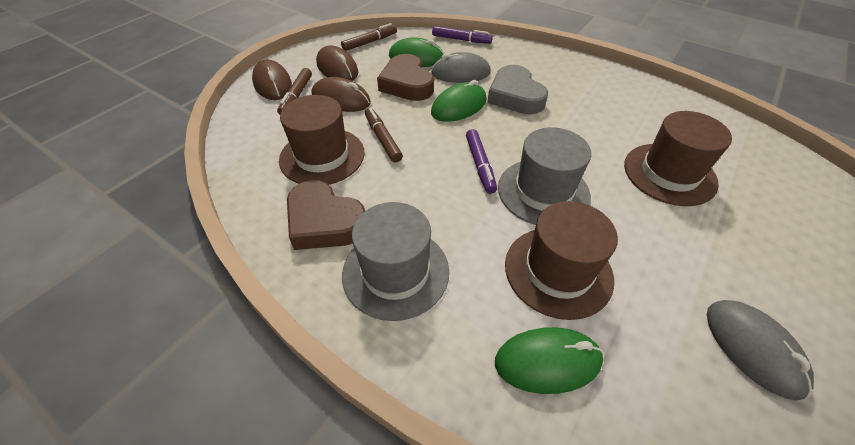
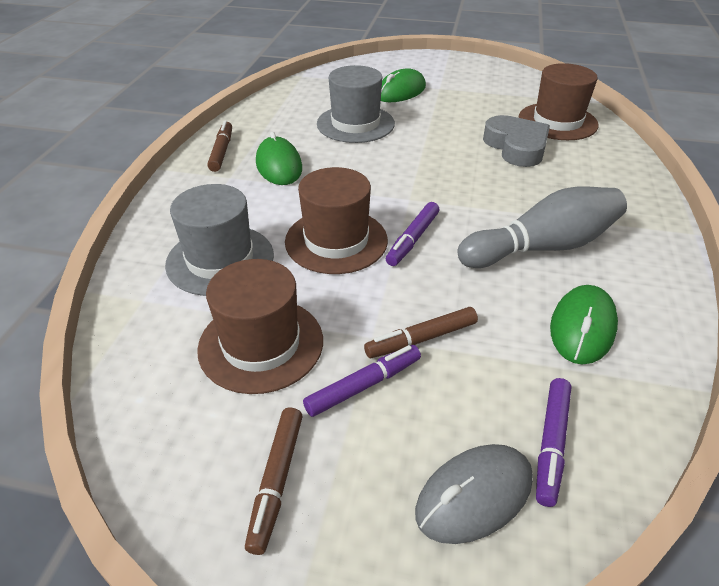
brown heart: [287,180,365,250] [377,54,434,101] = 2 -> none = 0
brown mouse: [252,60,292,100] [312,77,371,112] [316,46,358,81] = 3 -> none = 0
grey bowling pin: none = 0 -> [457,187,627,268] = 1
grey mouse: [431,52,491,83] [707,300,814,401] = 2 -> [415,444,533,544] = 1
purple marker: [432,26,493,44] [466,129,497,194] = 2 -> [303,345,421,417] [386,202,439,266] [536,378,572,507] = 3

